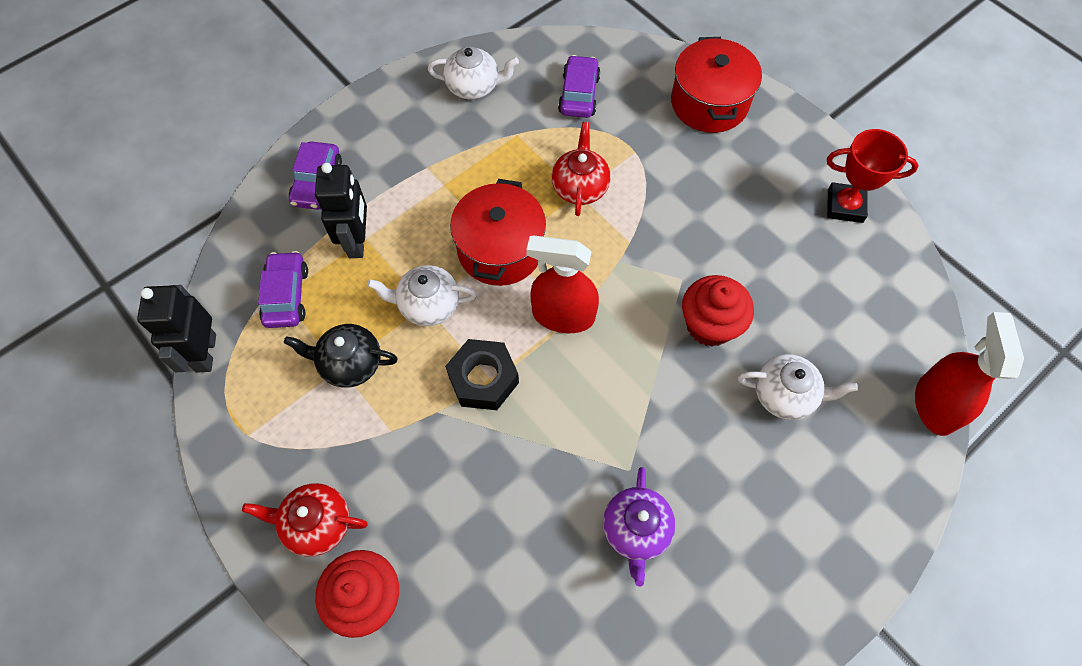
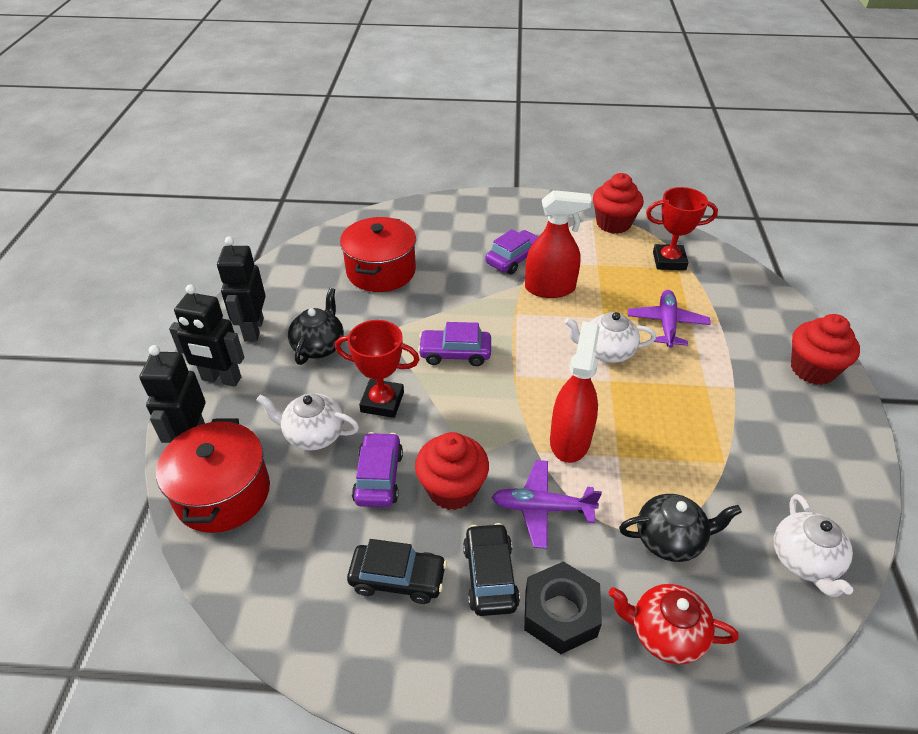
black car: none = 0 -> [347,539,447,604] [463,523,520,616] = 2
black robot: [137,285,216,373] [315,163,367,258] = 2 -> [140,345,205,443] [169,284,244,387] [217,236,266,342] = 3
black teapot: [284,324,398,388] = 1 -> [288,288,344,365] [619,494,742,562] = 2
purple plane: none = 0 -> [492,460,602,549] [628,290,711,348] = 2
purple teapot: [603,467,675,587] = 1 -> none = 0
red cupcake: [315,550,399,638] [682,275,754,346] = 2 -> [415,432,489,510] [593,173,644,234] [791,314,860,385] = 3
red teapot: [242,483,368,557] [552,122,611,216] = 2 -> [609,584,739,664] = 1
red trophy: [827,129,918,223] = 1 -> [335,320,420,418] [646,187,718,270] = 2

